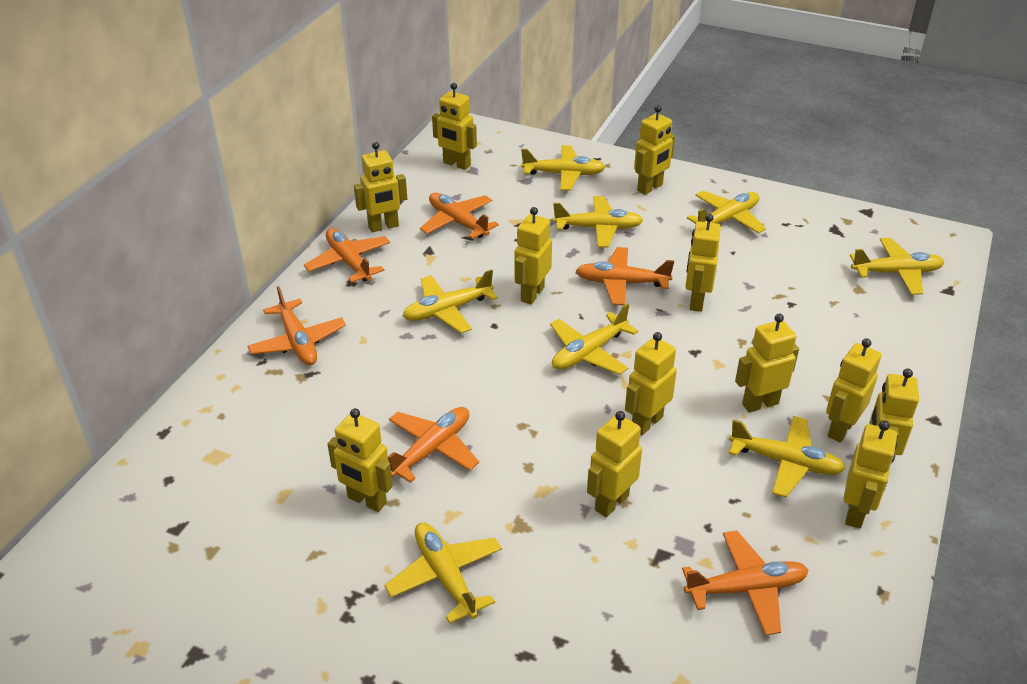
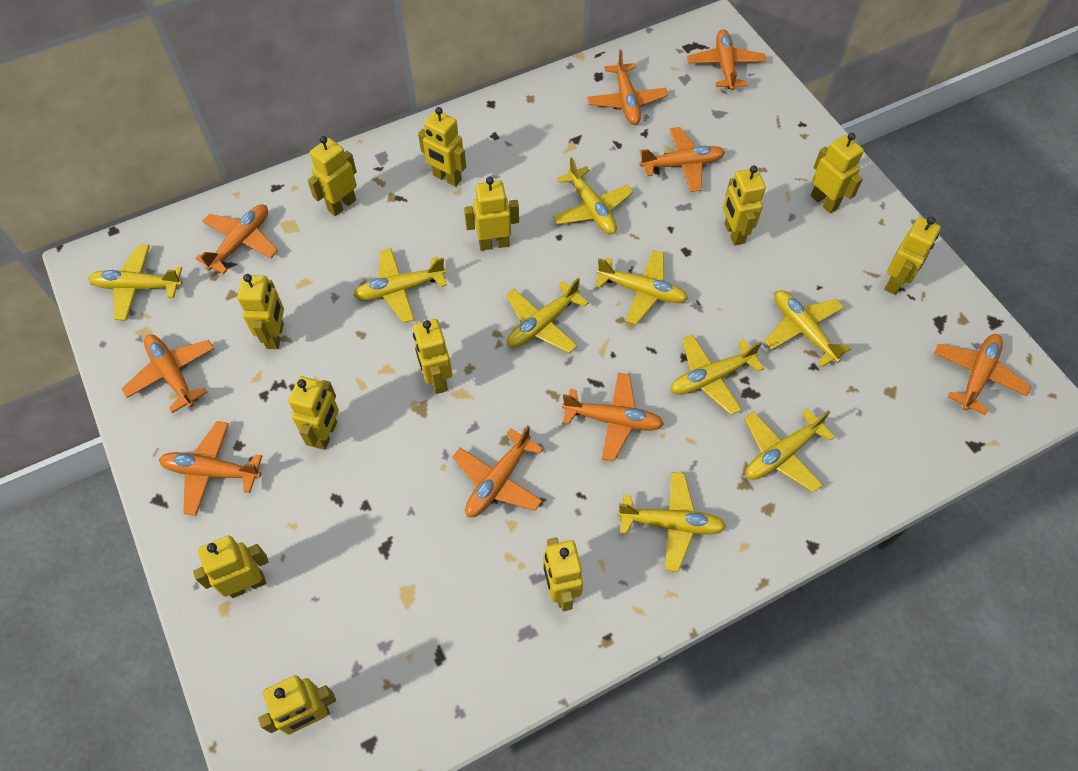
orange plane: [248,286,346,365] [304,228,390,283] [388,407,479,483] [420,193,499,239] [576,247,674,305] [682,530,809,636] = 6 -> [122,334,215,413] [159,421,262,516] [195,204,278,274] [453,426,543,517] [562,373,664,462] [587,50,668,125] [640,127,725,192] [687,30,766,90] [934,334,1031,415] = 9
yellow plane: [384,522,502,624] [403,270,498,333] [521,145,606,190] [550,304,638,375] [553,196,643,247] [687,191,766,234] [729,416,846,497] [850,238,944,295] = 8 -> [88,244,183,320] [353,248,447,323] [506,278,588,353] [553,157,633,234] [595,250,688,325] [617,472,727,572] [670,334,764,415] [744,408,835,492] [764,290,851,367] = 9

